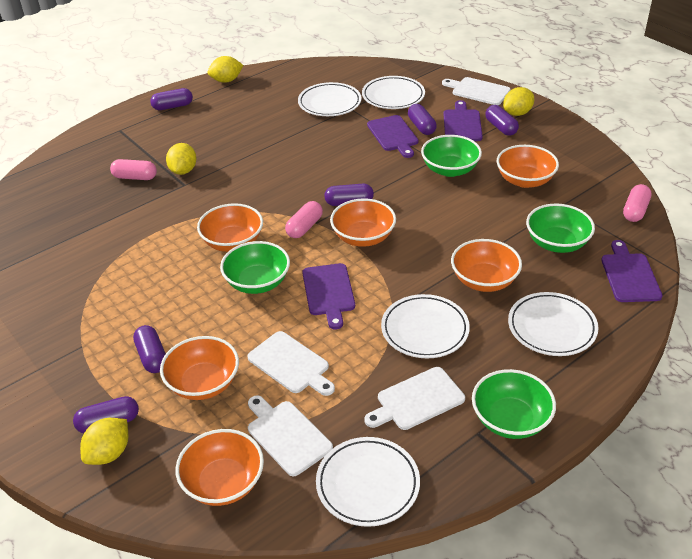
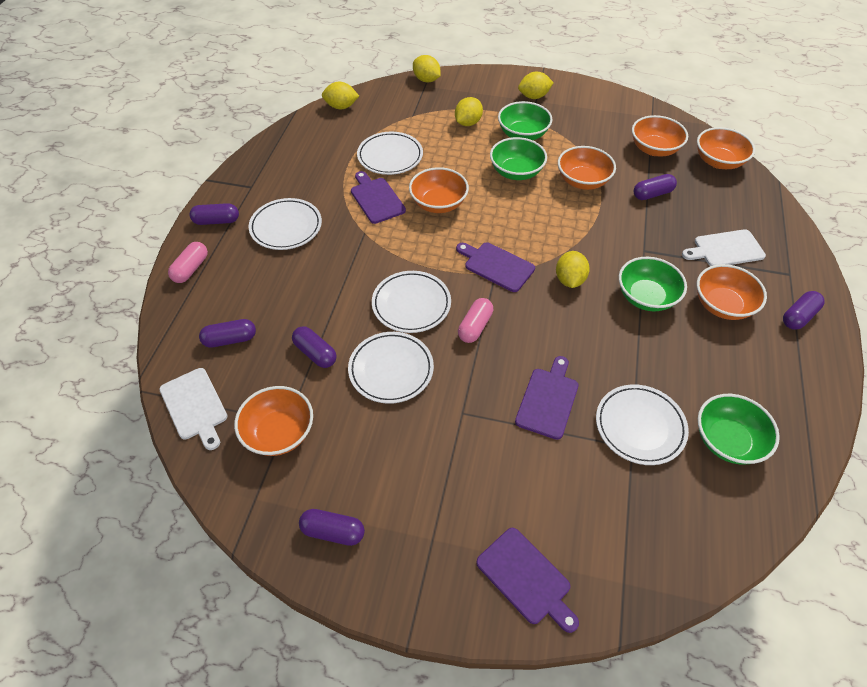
pink capsule: [110,159,157,180] [285,201,323,238] [623,184,651,222] = 3 -> [168,242,208,283] [458,298,493,343] = 2
white cutting board: [247,331,335,396] [248,395,333,476] [364,367,465,430] [442,77,511,105] = 4 -> [159,368,227,450] [682,229,766,266] = 2
yellow lemon: [80,418,128,465] [166,143,196,175] [208,56,243,83] [503,87,534,116] = 4 -> [322,81,359,109] [413,55,441,82] [455,97,483,126] [518,71,554,99] [556,251,590,288] = 5

